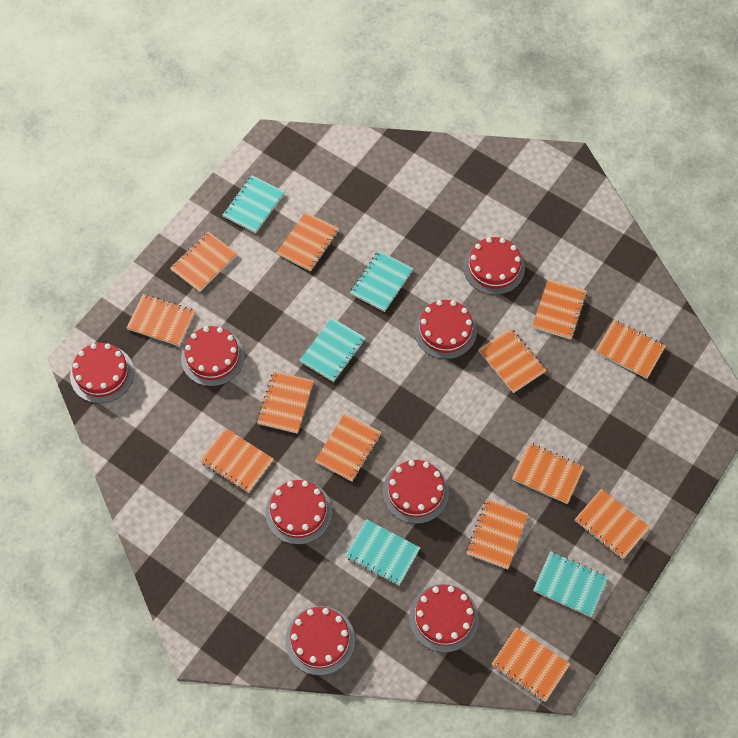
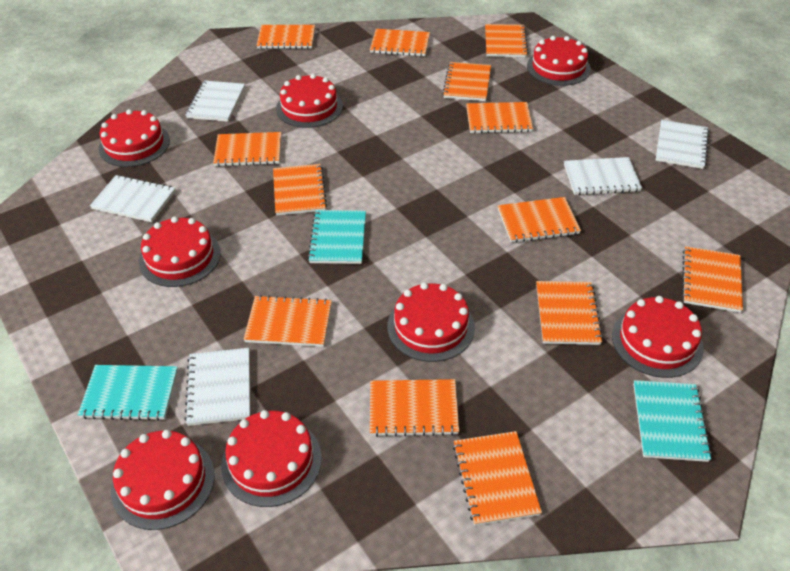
turquoise notebook: [223,175,284,233] [299,318,366,382] [345,519,420,586] [350,251,413,312] [534,551,608,617] = 5 -> [78,365,178,421] [307,210,366,264] [633,380,712,462] = 3
white notebook: none = 0 -> [90,175,176,222] [184,348,250,426] [186,81,245,122] [564,157,642,195] [656,120,709,169] = 5

